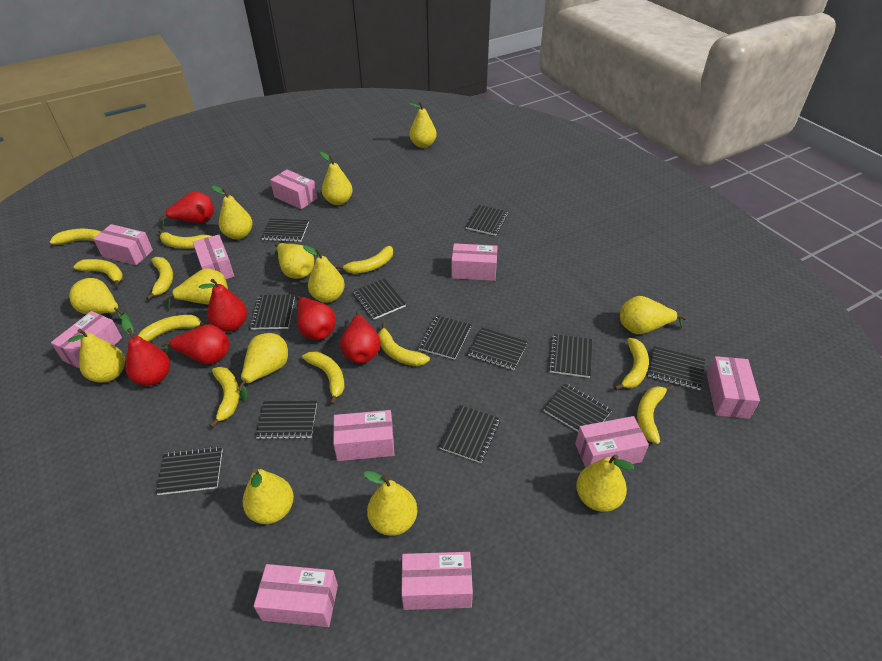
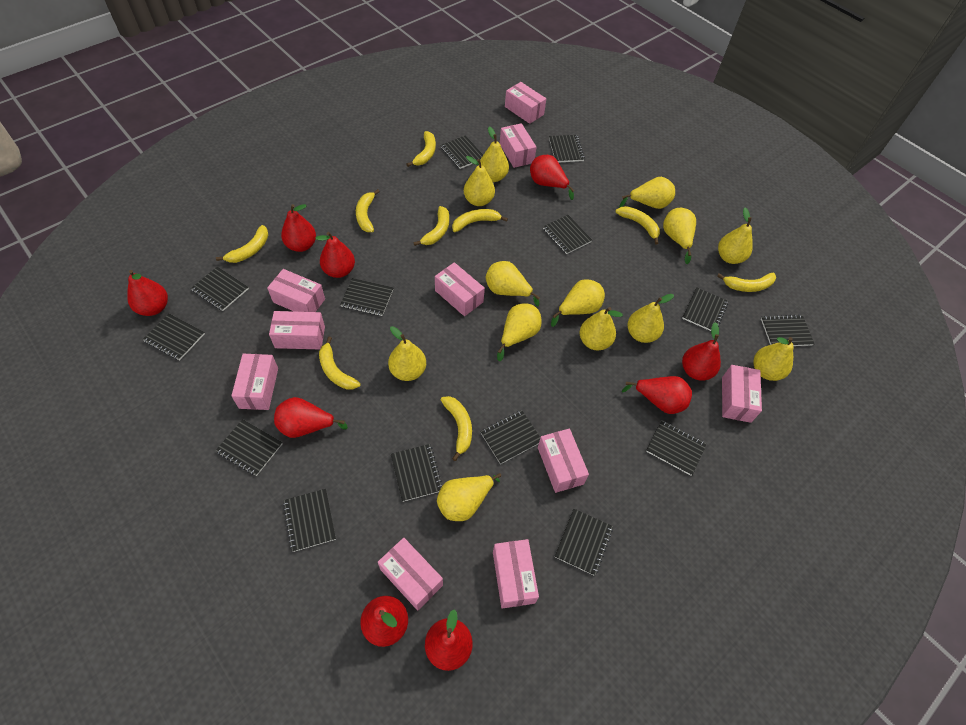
black notebook: [156,446,223,495] [250,294,295,330] [255,401,317,439] [261,218,309,242] [353,278,406,320] [418,315,471,360] [439,405,500,463] [465,205,508,236] [468,327,528,370] [543,383,612,432] [548,334,592,378] [648,346,705,390] = 12 -> [142,313,205,360] [191,267,249,311] [215,419,283,476] [283,489,336,552] [340,278,394,316] [391,444,443,502] [441,135,483,169] [480,410,541,464] [543,215,592,254] [549,135,585,163] [555,509,613,576] [646,420,706,476] [682,287,728,331] [761,315,814,346] = 14
red pear: [122,318,170,386] [158,191,214,229] [161,325,229,365] [199,279,247,332] [296,296,336,340] [340,312,381,363] = 6 -> [127,270,168,316] [274,397,348,438] [281,204,316,252] [315,232,355,278] [360,596,408,647] [425,609,473,671] [530,155,574,200] [622,376,692,414] [682,322,721,380] = 9
yellow banana: [50,229,101,245] [74,259,123,287] [138,315,209,342] [146,257,173,300] [158,229,211,249] [210,367,239,428] [302,351,345,405] [336,246,393,274] [378,322,430,366] [614,338,649,390] [637,385,674,444] = 11 -> [216,225,268,263] [319,337,361,389] [356,189,380,232] [406,131,436,167] [414,206,449,246] [441,396,472,461] [452,209,508,232] [615,206,660,244] [717,273,776,292] = 9

